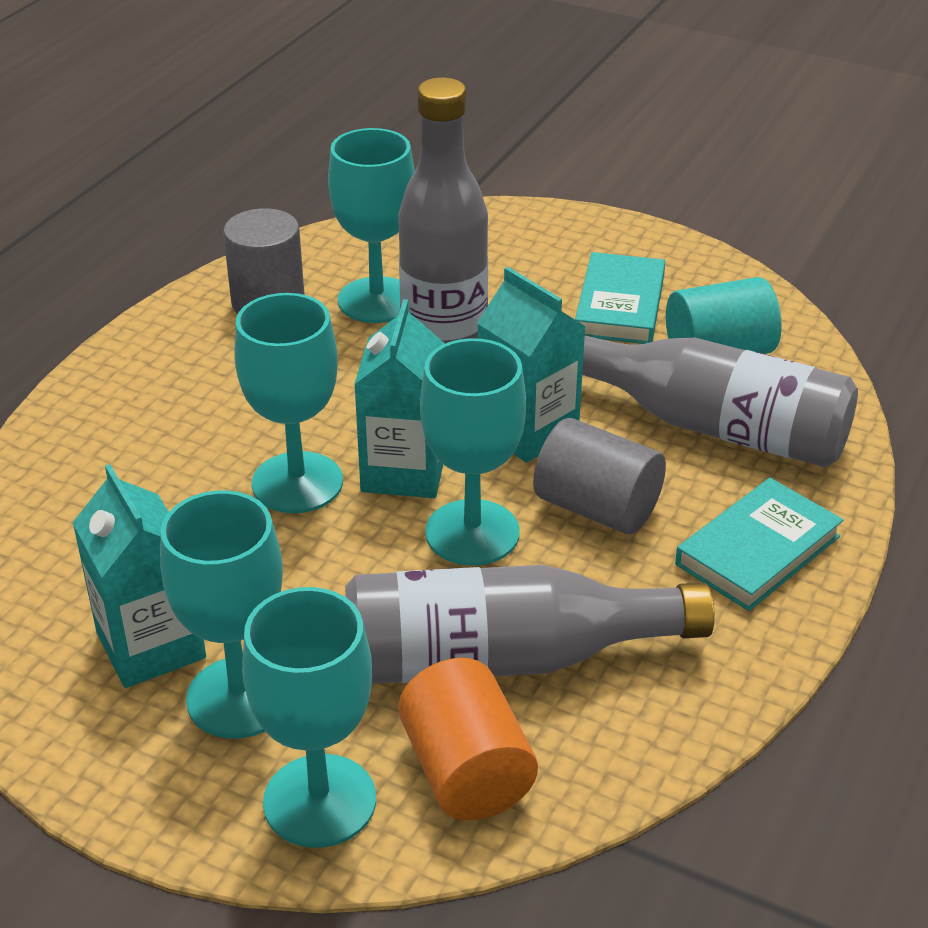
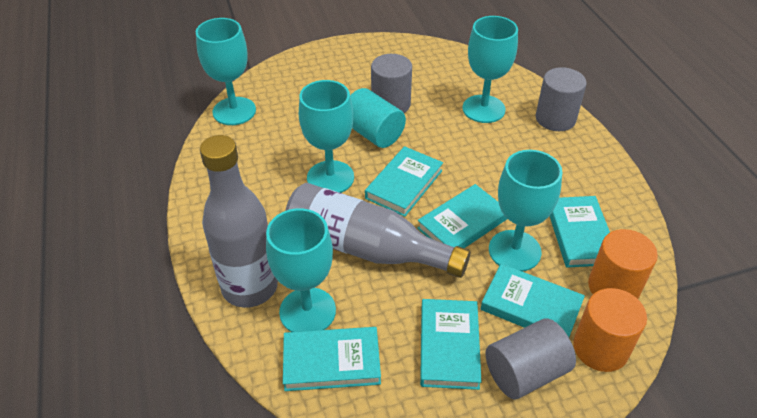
grey bottle: [345,565,715,684] [398,77,488,344] [582,335,858,467] = 3 -> [200,135,278,308] [285,183,470,278] = 2
grey cylinder: [223,208,305,314] [533,418,666,534] = 2 -> [371,54,412,113] [486,319,576,399] [536,67,587,131] = 3
orange cylinder: [398,658,538,820] = 1 -> [573,288,647,372] [588,229,658,299] = 2
turquoise book: [575,252,665,344] [675,478,844,611] = 2 -> [283,327,381,391] [365,146,443,217] [417,184,507,248] [420,299,482,390] [481,264,585,337] [550,196,610,268] = 6
turquoise carton: [73,464,206,688] [354,299,445,498] [477,267,586,463] = 3 -> none = 0

